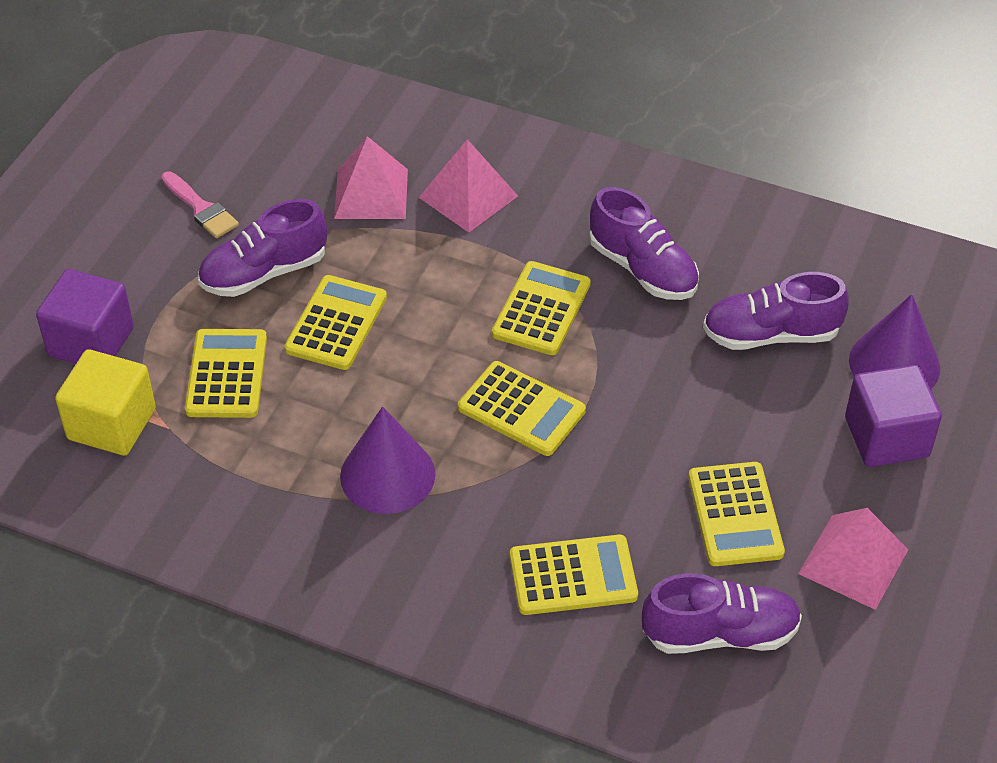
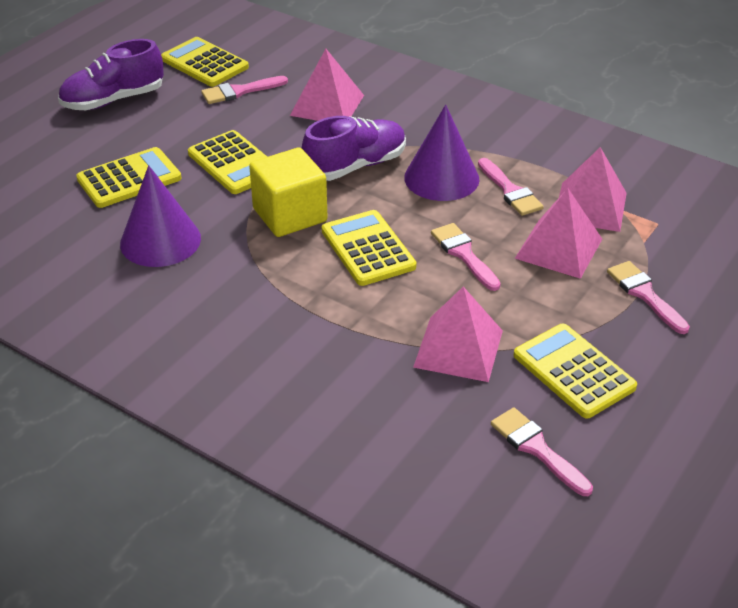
pink brush: [161,171,239,238] = 1 -> [201,76,288,104] [431,223,501,291] [478,158,544,216] [491,407,593,496] [607,261,690,334] = 5
pink pyramid: [334,136,408,219] [418,139,518,232] [798,508,909,610] = 3 -> [290,49,364,121] [413,287,503,382] [515,188,602,279] [559,147,627,232] = 4
purple cube: [36,269,134,364] [845,365,942,467] = 2 -> none = 0
purple shoe: [198,199,327,297] [589,187,699,300] [642,573,802,654] [703,272,849,350] = 4 -> [58,39,164,110] [302,116,406,181] = 2
yellow calculator: [185,329,267,418] [284,275,387,370] [458,361,586,456] [492,261,591,355] [510,535,638,615] [688,462,785,566] = 6 -> [76,147,181,208] [161,37,249,87] [188,130,267,194] [322,210,416,286] [514,324,637,418] = 5

